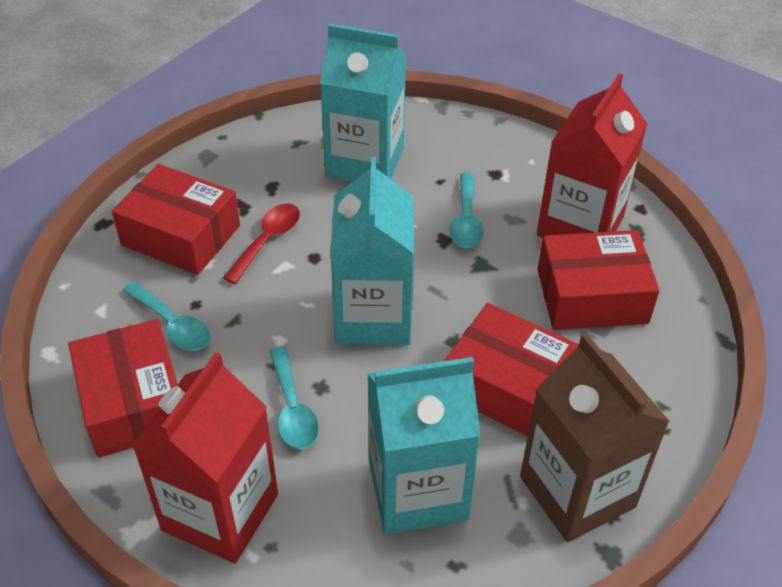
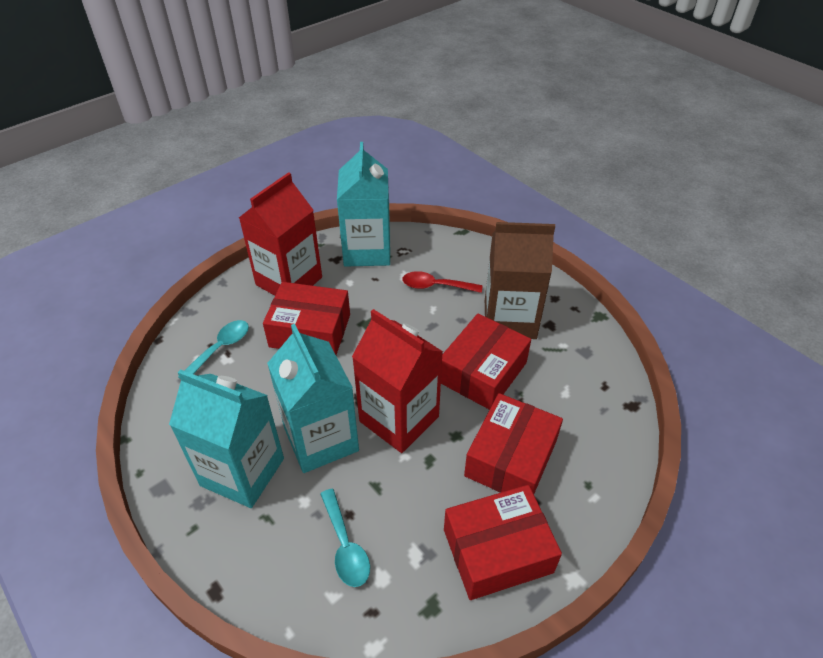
turquoise spoon: [123,281,210,351] [270,346,319,449] [449,173,484,248] = 3 -> [178,320,249,378] [320,489,370,587] = 2

